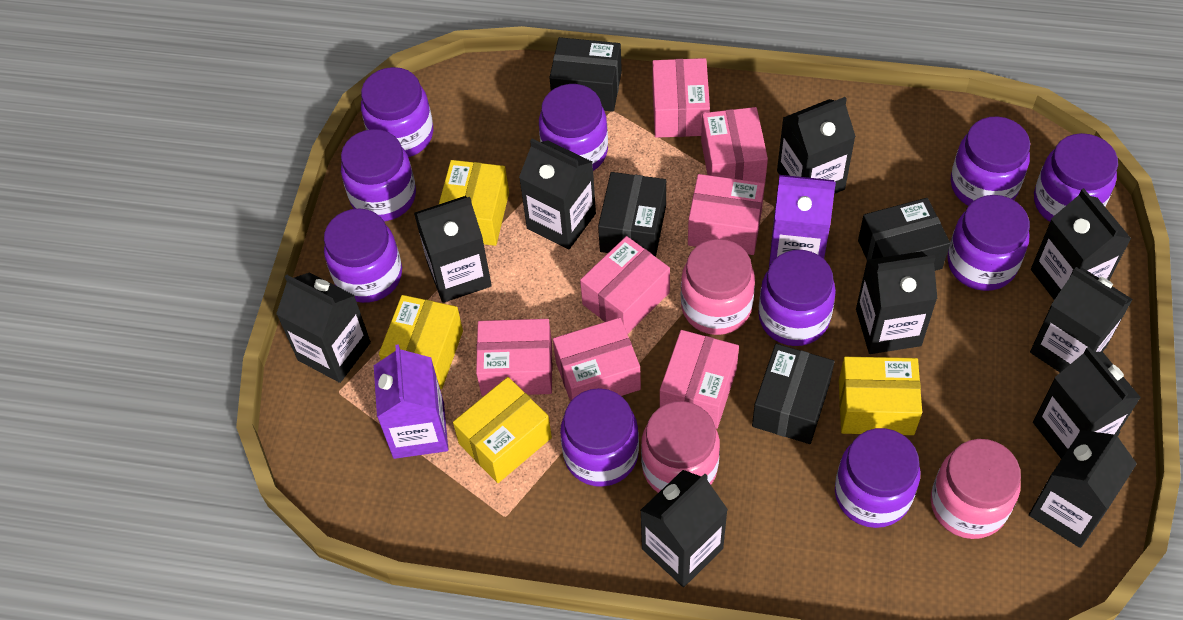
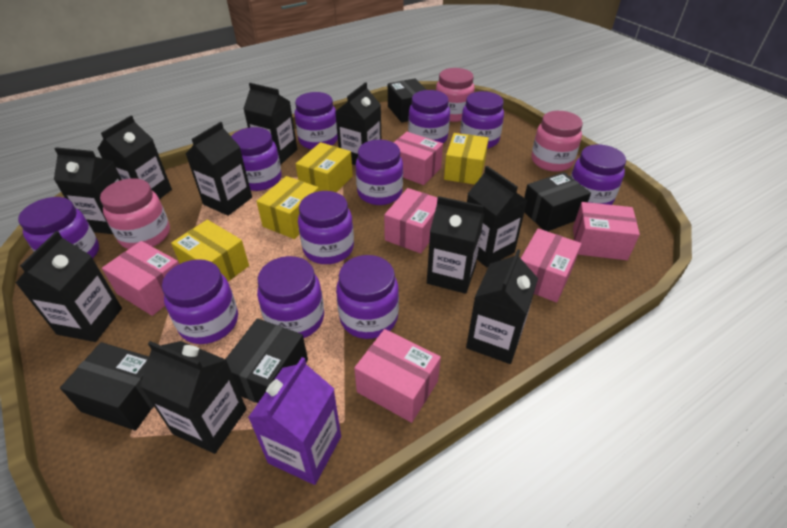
pink box: [476,319,552,396] [553,318,641,402] [580,236,670,334] [652,58,710,138] [660,330,739,429] [688,174,765,255] [701,107,768,183] = 7 -> [102,241,179,316] [354,329,441,423] [384,188,437,253] [394,132,443,185] [521,228,581,302] [573,202,640,260] = 6
purple carton: [374,344,448,459] [769,175,836,267] = 2 -> [248,357,341,485] = 1
purple jar: [324,208,402,303] [341,129,416,221] [361,67,433,157] [539,84,608,171] [560,388,639,487] [758,250,836,346] [835,428,920,528] [947,195,1030,291] [951,116,1030,206] [1034,133,1118,222] = 10 -> [18,197,99,258] [162,259,238,344] [231,127,282,191] [257,256,324,338] [295,92,338,149] [298,191,354,264] [336,255,399,339] [356,140,403,205] [408,90,450,143] [460,91,504,149] [571,144,626,205] = 11

